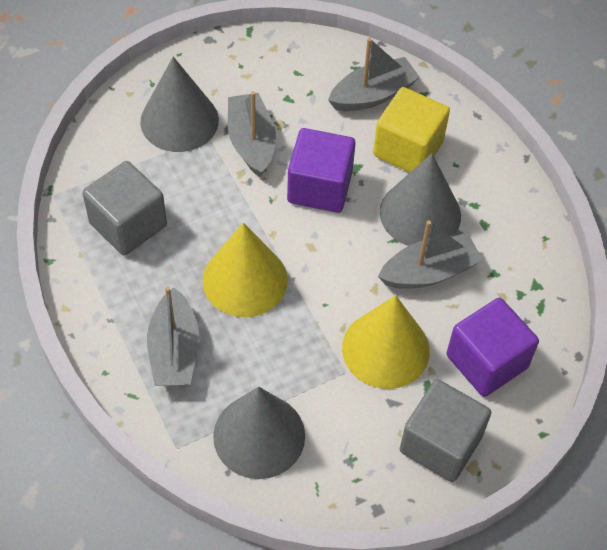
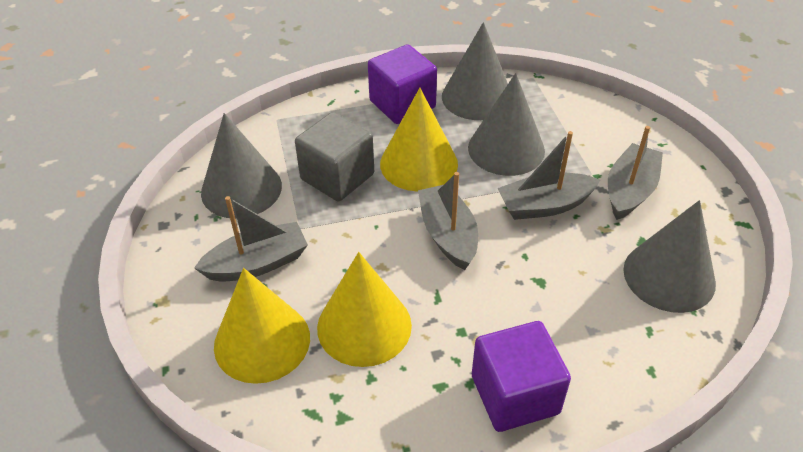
grey cone: [140,57,219,152] [213,387,305,479] [380,154,461,246] = 3 -> [201,113,282,219] [442,22,508,120] [468,73,545,176] [623,200,716,313] = 4
grey cube: [82,161,167,256] [400,379,491,482] = 2 -> [295,112,374,201] = 1
yellow cone: [202,223,288,317] [342,295,430,389] = 2 -> [214,268,310,384] [317,252,412,367] [380,88,458,191] = 3
yellow cube: [373,87,450,172] = 1 -> none = 0

